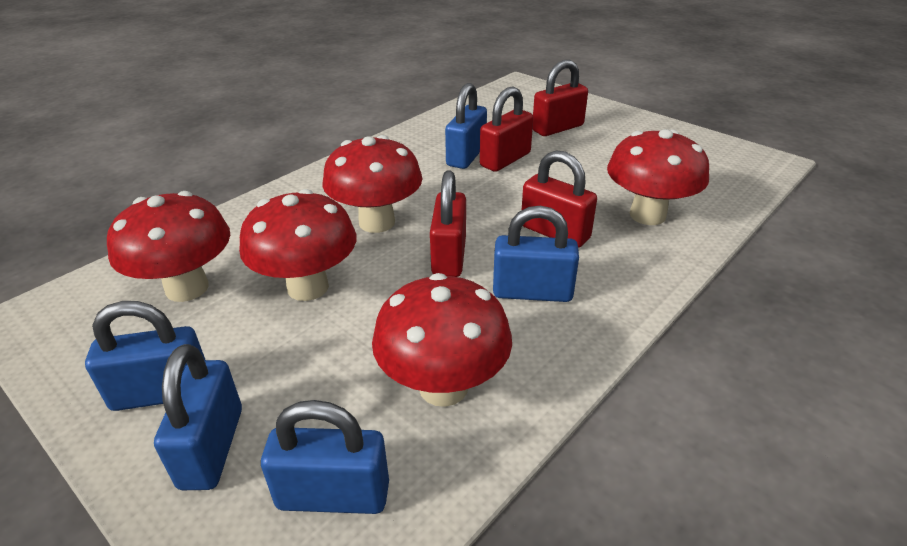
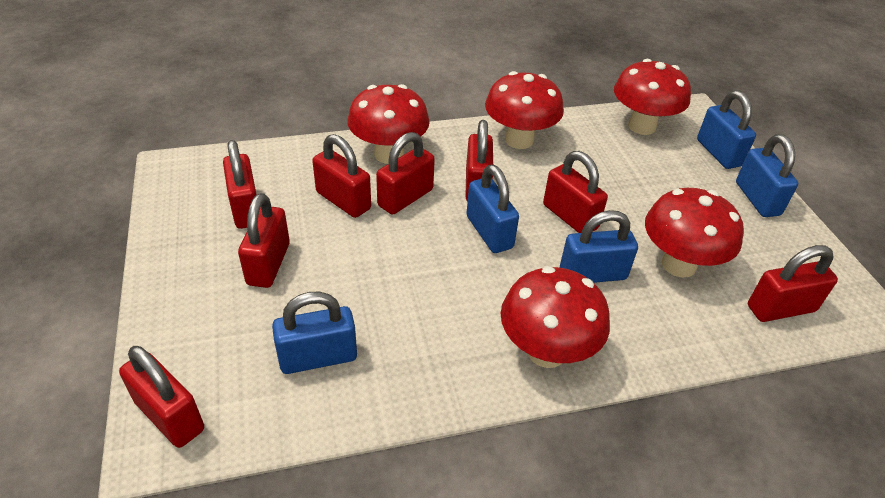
red padlock: [430,170,466,277] [480,87,533,172] [522,150,597,248] [533,60,588,136] = 4 -> [119,346,204,448] [223,140,257,229] [238,193,290,288] [312,134,371,218] [376,132,435,215] [465,120,493,202] [543,151,608,233] [748,245,838,322] = 8

